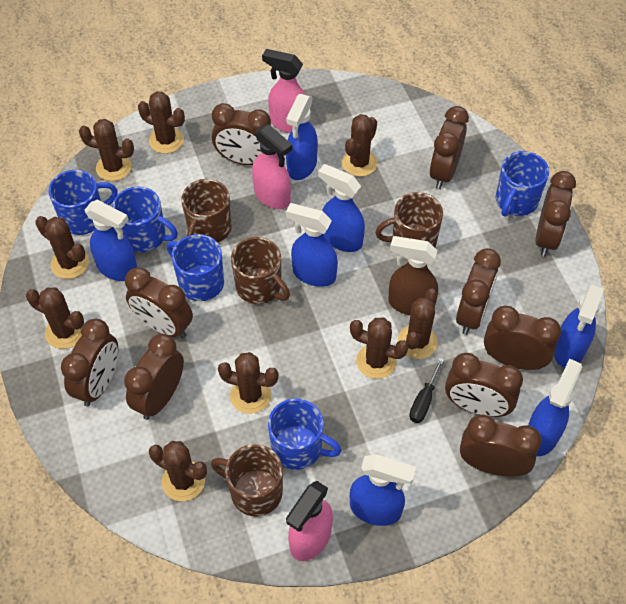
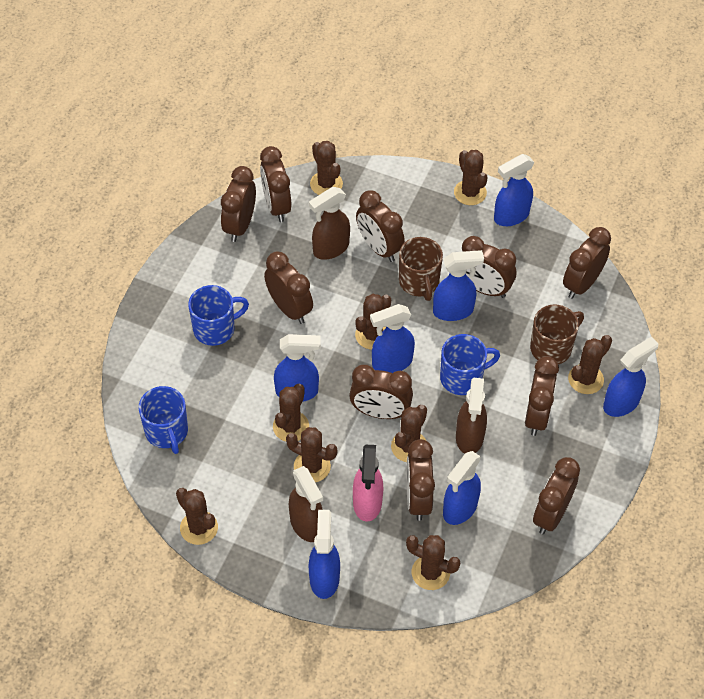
black screwdriver: [409,357,444,423] = 1 -> none = 0
blue mug: [49,170,118,235] [112,186,178,252] [167,234,224,301] [268,399,342,470] [496,151,549,217] = 5 -> [139,386,188,454] [188,285,249,346] [440,334,500,395] = 3
brown mug: [181,179,232,242] [211,444,283,517] [231,237,290,304] [375,192,443,247] = 4 -> [399,237,443,301] [530,304,584,364] = 2
brown spray bottle: [388,236,438,315] = 1 -> [289,466,323,542] [309,187,350,260] [456,377,487,454] = 3
pink spray bottle: [252,124,292,209] [262,49,306,133] [286,481,333,561] = 3 -> [353,445,383,522] = 1

